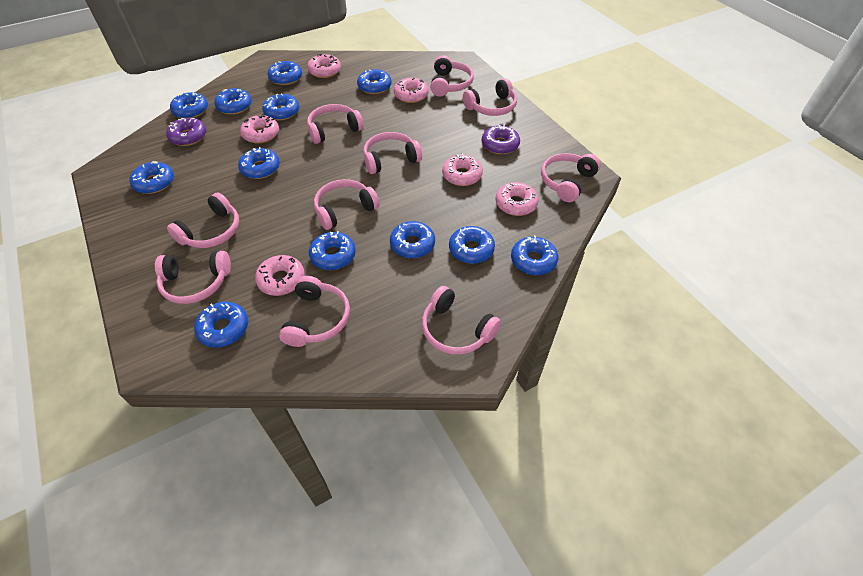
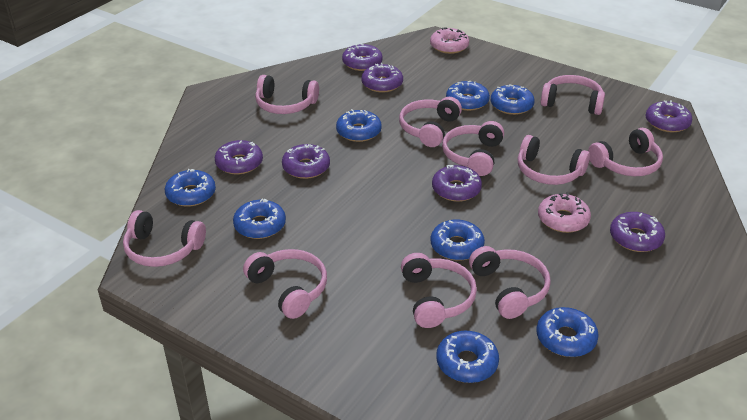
blue donut: [130,161,174,194] [170,92,208,118] [194,302,248,348] [214,88,252,115] [238,147,280,179] [262,93,299,120] [268,61,302,85] [309,231,356,270] [357,69,392,94] [390,221,435,258] [449,226,495,264] [511,235,558,275] = 12 -> [165,169,216,206] [233,198,286,239] [336,109,382,142] [430,220,485,261] [436,331,499,383] [446,81,490,111] [491,85,535,115] [536,307,599,357] = 8
pink donut: [240,115,279,144] [255,255,305,296] [307,54,341,78] [394,78,429,103] [442,153,483,186] [495,182,539,216] = 6 -> [430,28,469,54] [538,193,591,233] = 2
purple donut: [166,118,207,146] [482,124,520,154] = 2 -> [215,140,263,174] [282,144,330,179] [342,44,383,71] [361,63,403,93] [432,165,482,202] [610,212,665,252] [646,100,692,132] = 7

